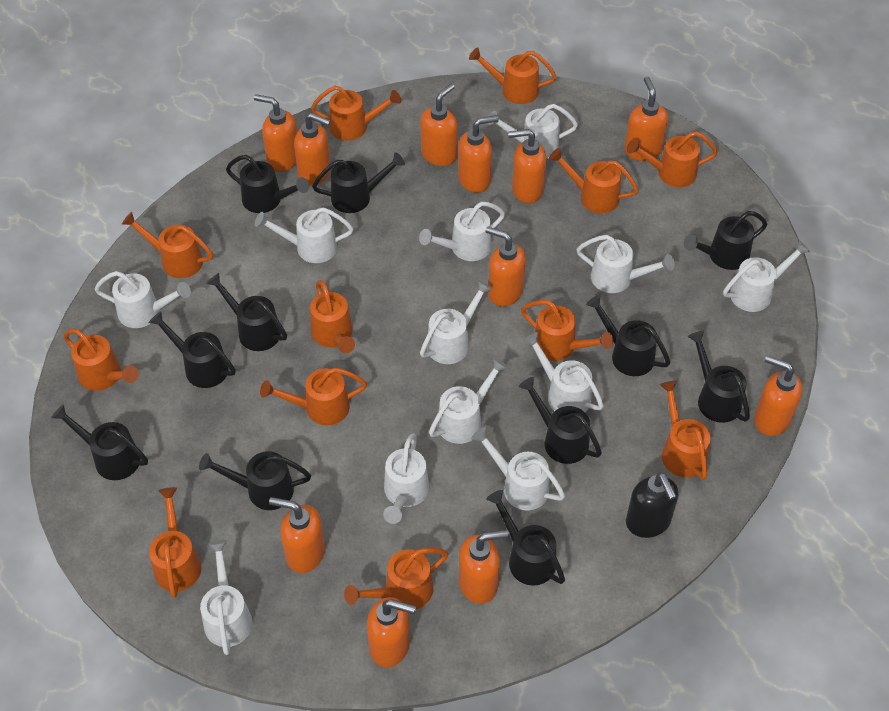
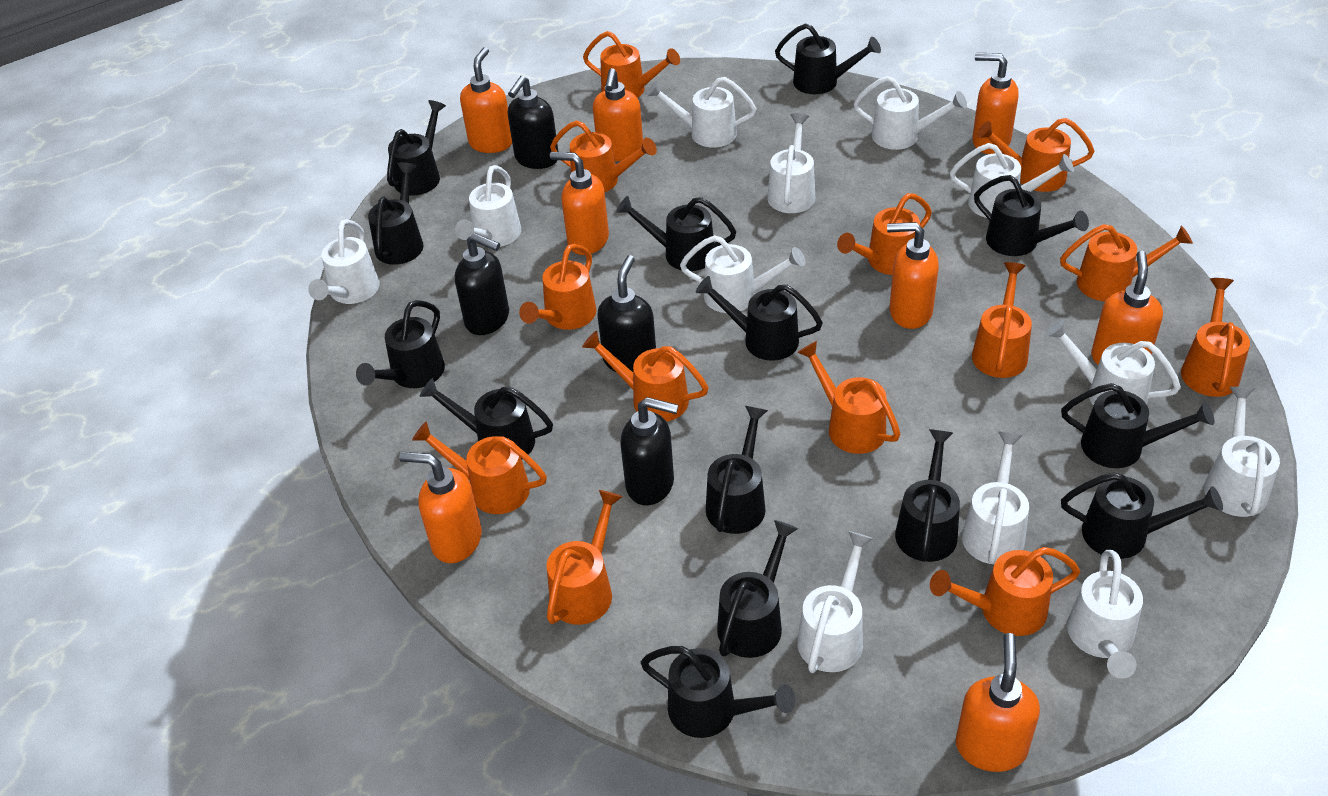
black soap dispenser: [626,472,678,538] = 1 -> [455,233,509,335] [508,76,558,169] [597,255,656,372] [621,397,678,505] = 4
black watering can: [51,404,148,480] [149,311,236,388] [199,451,311,510] [206,273,287,351] [226,155,309,213] [312,152,405,213] [486,490,565,586] [519,377,602,464] [586,295,670,376] [684,211,767,270] [687,331,750,423] = 11 -> [356,300,445,388] [368,162,424,265] [387,100,446,195] [419,378,553,459] [616,196,737,271] [641,646,796,738] [696,276,823,361] [706,406,768,534] [717,520,798,658] [775,23,881,94] [895,429,960,562] [974,175,1089,256] [1061,383,1214,468] [1061,472,1223,559] = 14
orange soap dispenser: [254,94,297,172] [269,497,325,573] [294,113,331,186] [367,597,416,667] [420,84,458,166] [458,115,499,193] [459,530,510,604] [486,227,526,307] [508,129,546,203] [624,77,668,161] [754,356,803,436] = 11 -> [399,452,482,563] [460,47,512,153] [550,152,609,255] [593,68,643,161] [887,222,939,329] [956,633,1040,772] [972,53,1019,154] [1091,251,1163,365] = 8
orange watering can: [64,329,139,391] [122,212,213,278] [149,487,202,598] [260,368,367,425] [310,280,355,353] [311,86,401,141] [344,548,449,609] [469,47,556,104] [521,300,613,361] [549,148,638,213] [627,131,718,187] [660,381,711,480] = 12 -> [412,421,547,514] [519,244,596,330] [546,490,622,625] [550,120,657,192] [582,331,709,422] [583,31,680,98] [797,341,900,454] [837,193,932,275] [930,547,1080,636] [972,262,1032,378] [976,118,1095,192] [1060,224,1193,301] [1181,278,1250,397] = 13

